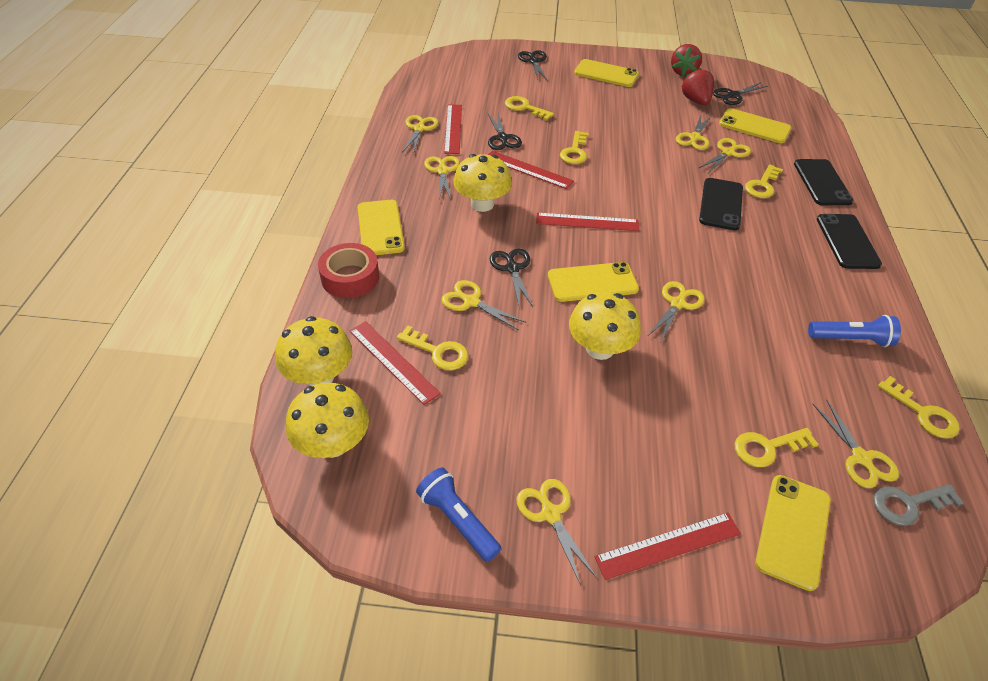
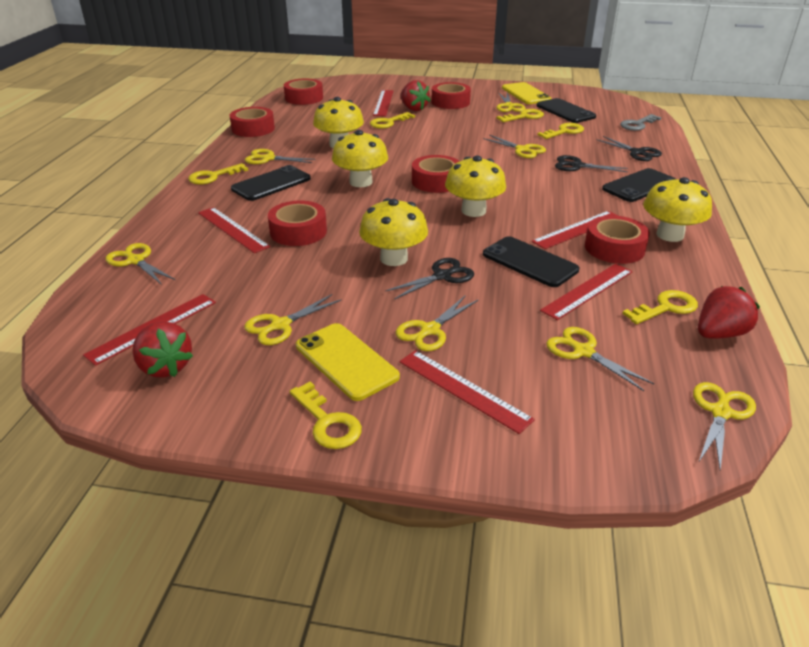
black phone: [699,178,743,230] [794,159,854,205] [817,214,882,269] = 3 -> [231,165,311,201] [483,236,579,287] [537,98,596,123] [602,168,676,202] = 4
black scissors: [488,113,522,150] [489,248,533,309] [518,50,547,80] [713,82,768,105] = 4 -> [385,258,474,300] [555,155,628,172] [596,136,662,161] = 3
blue flashlight: [416,467,502,562] [808,315,901,347] = 2 -> none = 0
red ruler: [349,321,441,405] [444,104,462,154] [488,151,574,189] [536,213,639,231] [594,512,741,580] = 5 -> [83,294,216,366] [198,207,270,253] [373,90,394,116] [399,350,535,434] [532,211,618,249] [540,264,633,320] = 6
red strawberry: [671,44,702,76] [681,68,714,105] = 2 -> [133,322,193,378] [400,80,431,111] [698,286,760,339] = 3
red tape: [318,243,379,298] = 1 -> [229,107,275,137] [268,201,327,246] [284,79,323,105] [412,155,459,193] [431,82,471,109] [585,215,650,264] = 6
yellow mushroom: [275,316,352,386] [286,383,369,458] [453,154,512,212] [569,292,641,360] = 4 -> [313,97,364,148] [332,130,388,187] [359,198,428,266] [445,155,506,217] [643,177,712,242] = 5
yellow phone: [358,200,405,255] [548,262,639,302] [574,59,639,87] [719,108,792,143] [755,475,831,591] = 5 -> [296,323,400,401] [502,82,551,104] = 2

